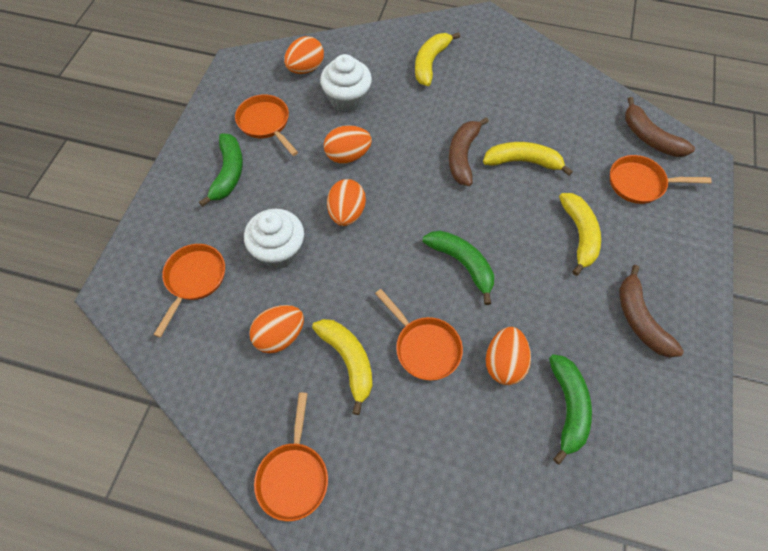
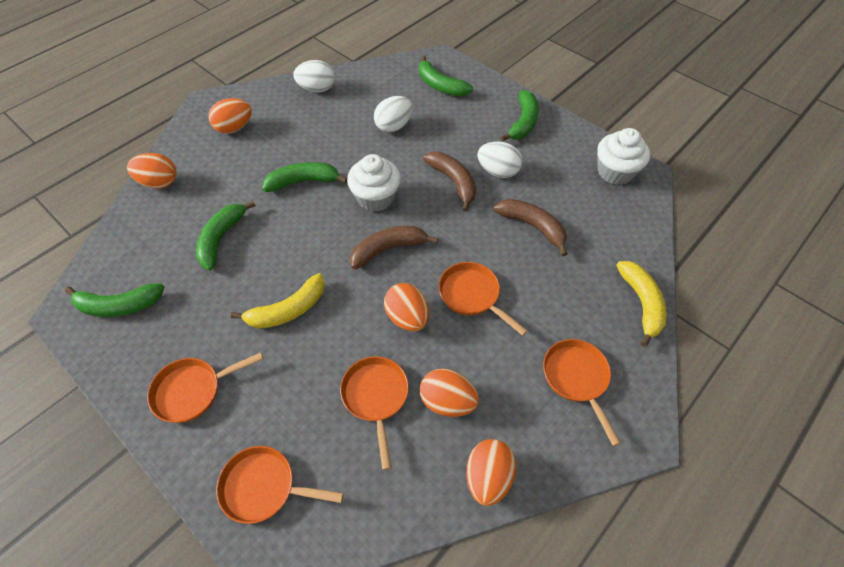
green banana: [199,133,243,207] [423,231,494,305] [549,354,592,465] = 3 -> [65,283,164,317] [196,201,256,270] [262,162,347,192] [419,55,473,96] [500,90,539,141] = 5
white egg: none = 0 -> [293,60,335,92] [374,96,413,132] [477,142,522,178] = 3
yellow banana: [312,319,373,415] [415,32,460,86] [483,142,573,176] [559,193,601,276] = 4 -> [231,273,325,329] [616,261,667,347] = 2

